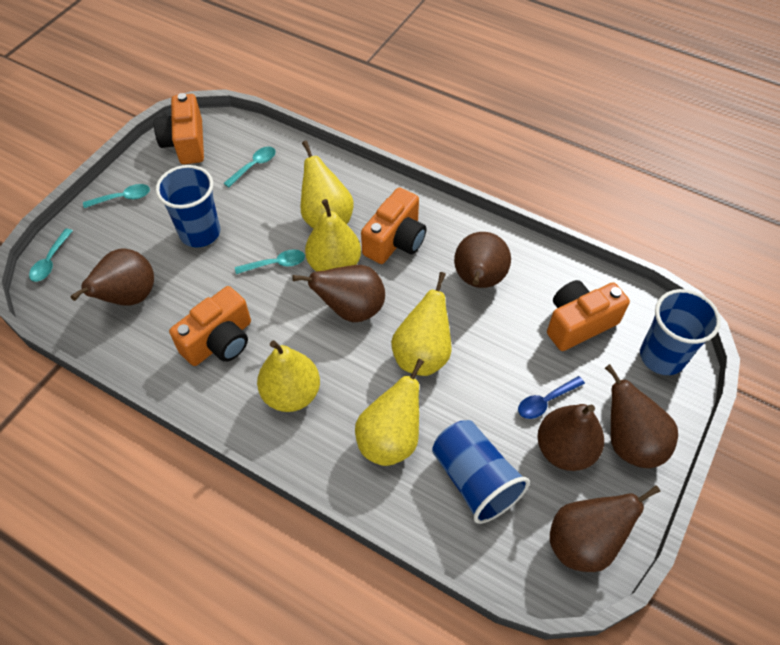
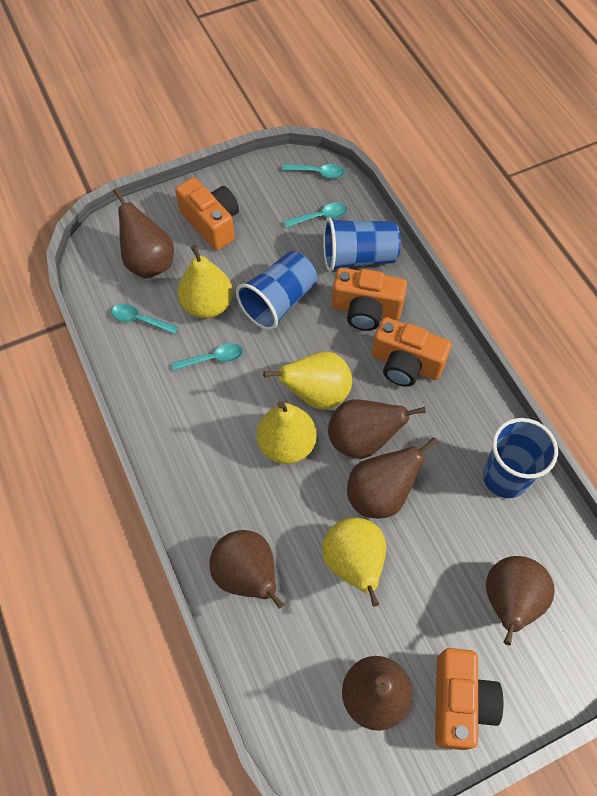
blue spoon: [518,376,585,419] = 1 -> none = 0
yellow pear: [257,340,320,412] [301,141,354,229] [305,199,361,271] [355,359,424,466] [391,272,451,376] = 5 -> [178,245,233,318] [257,401,317,464] [263,351,352,410] [322,517,386,607] = 4

